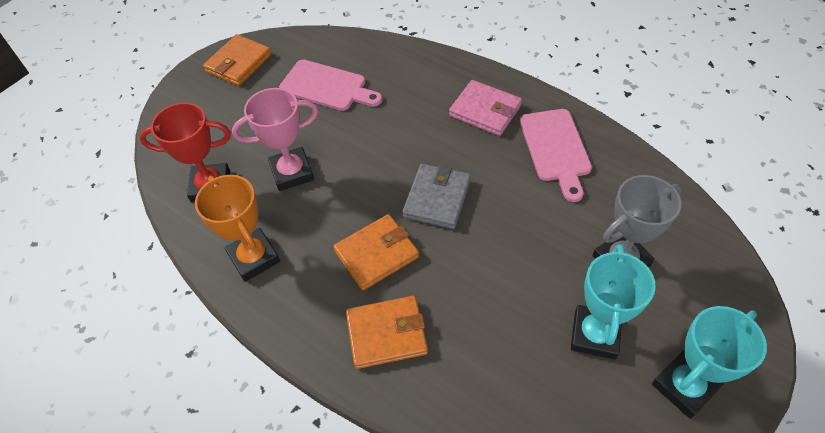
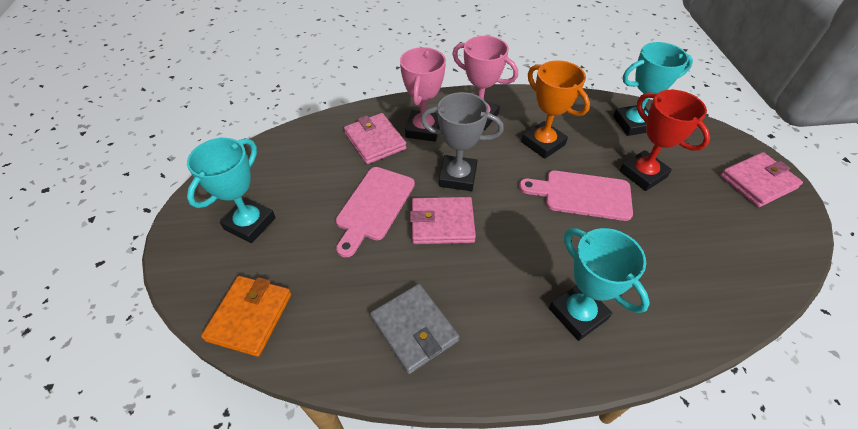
orange wallet: [203,34,272,86] [333,214,419,290] [346,296,428,369] = 3 -> [201,276,291,357] = 1
pink trophy: [232,88,319,191] = 1 -> [400,47,446,142] [452,36,518,130] = 2
pink wallet: [449,80,522,136] = 1 -> [344,113,407,164] [410,197,476,244] [720,152,803,207] = 3
turquoise trophy: [571,244,656,360] [652,306,767,419] = 2 -> [187,138,276,243] [549,228,650,341] [613,42,693,136] = 3

